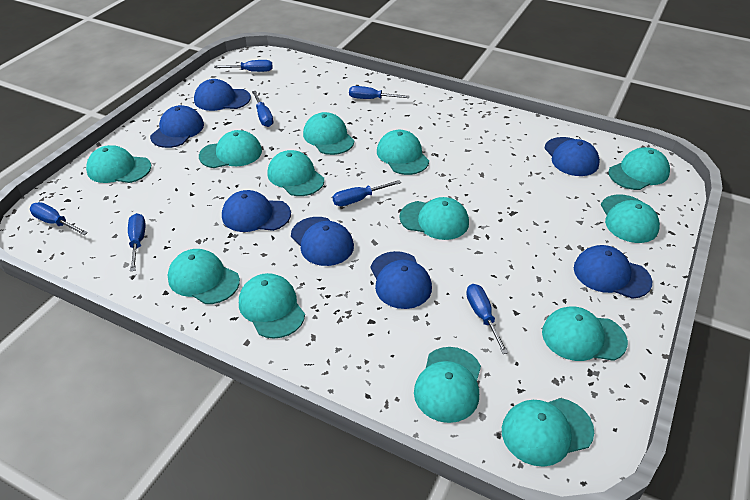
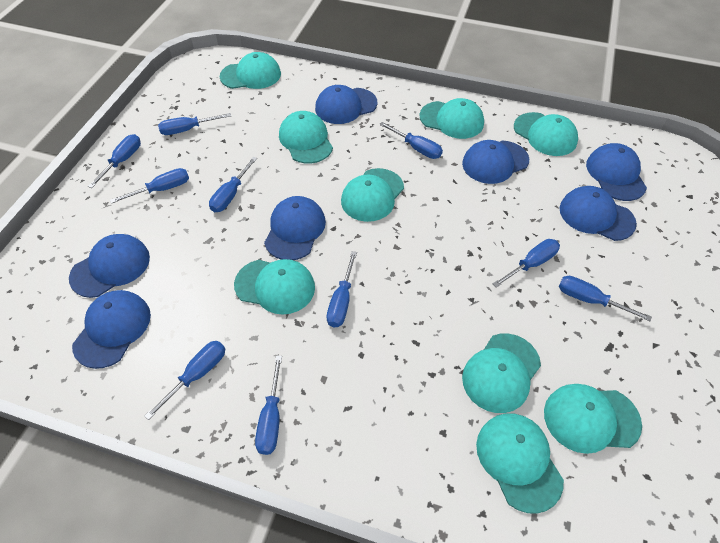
blue screwdriver: [30,202,88,235] [128,213,146,271] [214,60,273,72] [252,91,273,127] [333,180,401,206] [349,86,410,99] [466,284,509,354] = 7 -> [88,134,141,188] [110,168,189,204] [144,341,225,420] [158,113,231,135] [209,157,257,212] [255,356,282,455] [326,251,357,327] [379,122,443,159] [492,239,560,288] [559,276,652,321] = 10
turquoise cap: [86,145,151,183] [168,249,240,304] [199,130,262,168] [239,273,305,339] [267,150,324,196] [303,112,354,155] [377,130,429,175] [399,197,469,240] [414,347,481,423] [502,398,594,467] [542,307,628,361] [601,194,660,243] [608,147,670,190] = 13 -> [220,52,281,89] [234,259,315,315] [279,111,333,164] [341,168,404,222] [419,98,484,139] [462,333,541,413] [476,413,564,514] [514,112,578,156] [544,384,642,454] = 9

